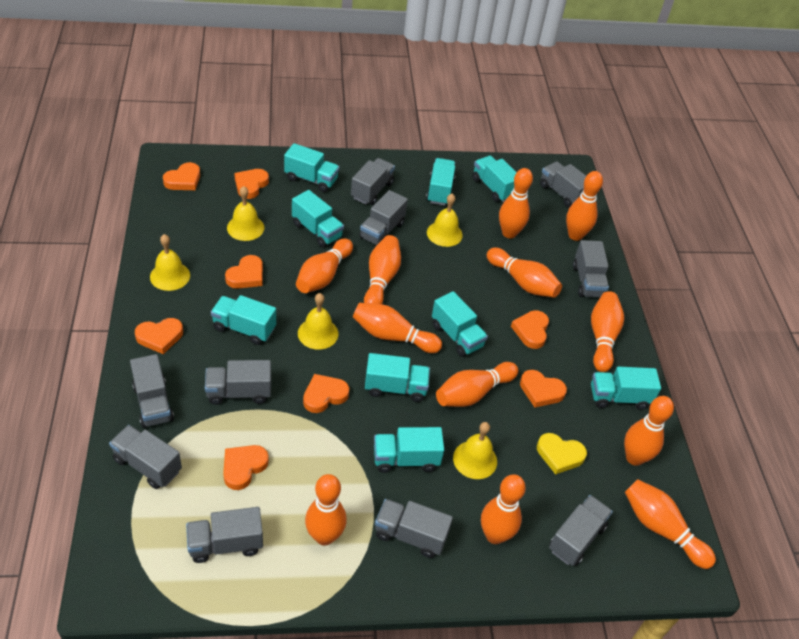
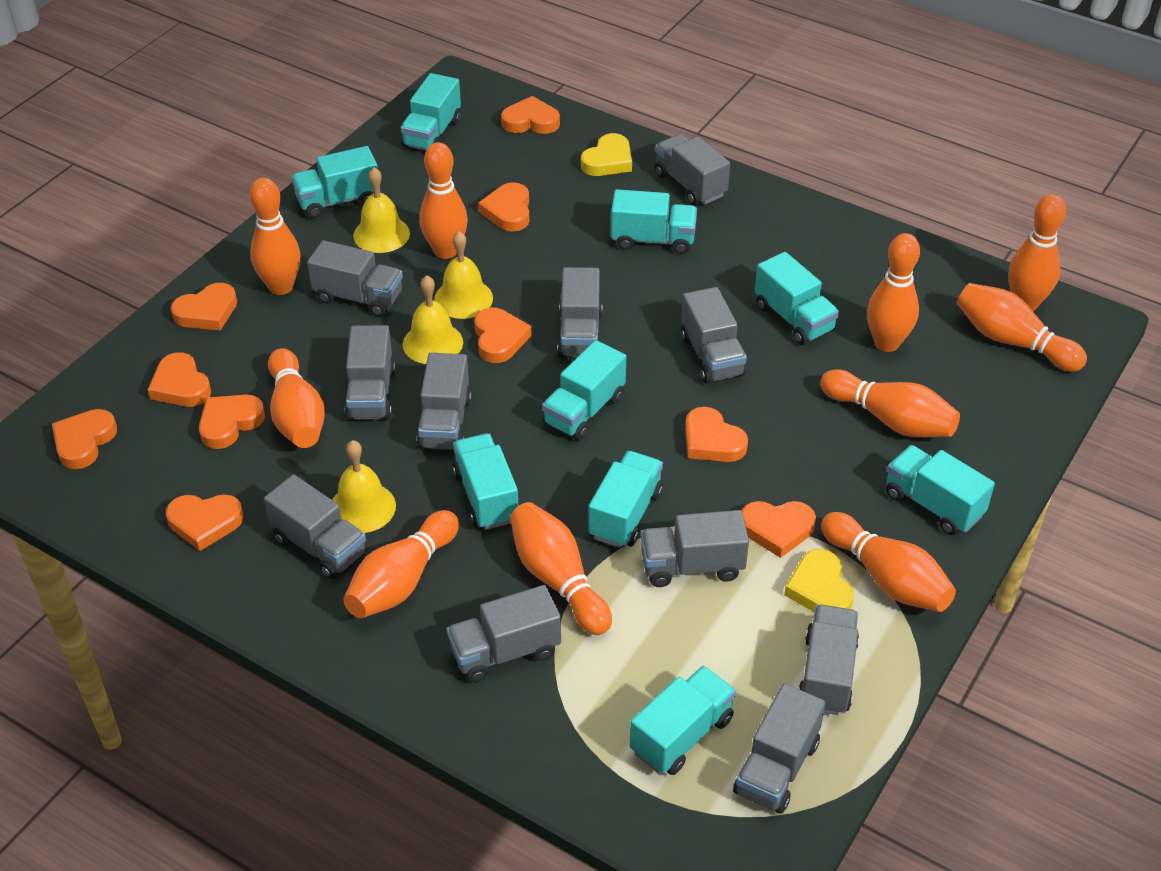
grey truck: [109,425,182,489] [130,354,174,428] [186,507,263,563] [205,360,271,405] [351,158,395,205] [359,190,408,245] [375,499,453,558] [540,161,586,208] [549,495,613,566] [573,240,609,297] = 10 -> [264,475,367,579] [307,240,403,317] [345,325,396,420] [417,353,472,449] [447,585,561,682] [557,267,602,358] [641,510,749,587] [655,134,730,205] [681,287,747,384] [733,683,826,814] [798,605,859,715] = 11
orange bowling pin: [296,239,353,293] [305,474,347,546] [353,303,442,353] [364,235,401,304] [436,362,518,407] [481,474,526,544] [487,248,562,298] [499,168,533,238] [566,171,603,241] [591,291,624,372] [624,396,674,466] [625,479,716,569] = 12 -> [250,178,301,295] [268,348,325,448] [343,510,459,618] [419,142,468,259] [510,502,612,635] [821,369,960,437] [821,512,956,612] [867,233,920,352] [957,283,1087,372] [1008,194,1066,311] = 10
orange heart: [135,318,183,354] [163,162,200,190] [223,445,269,490] [225,255,263,289] [234,169,269,199] [303,374,349,413] [511,310,549,349] [520,370,567,408] = 8 -> [52,409,117,469] [148,352,211,407] [166,494,243,551] [171,283,237,331] [199,395,265,449] [474,307,532,363] [478,182,529,232] [501,96,560,134] [685,407,748,462] [741,501,816,558] = 10
yellow bell: [150,234,190,291] [227,186,264,241] [298,293,338,350] [427,194,463,247] [453,422,497,479] = 5 -> [332,440,396,533] [353,167,410,253] [403,275,463,364] [434,231,493,319] = 4
yellow heart: [537,433,587,475] = 1 -> [581,133,632,176] [784,549,854,612] = 2

